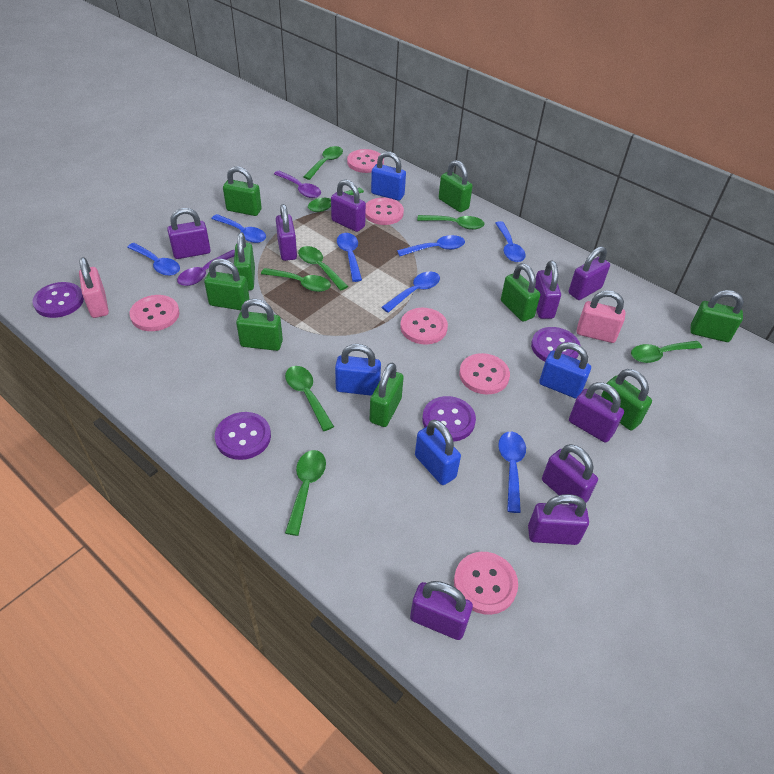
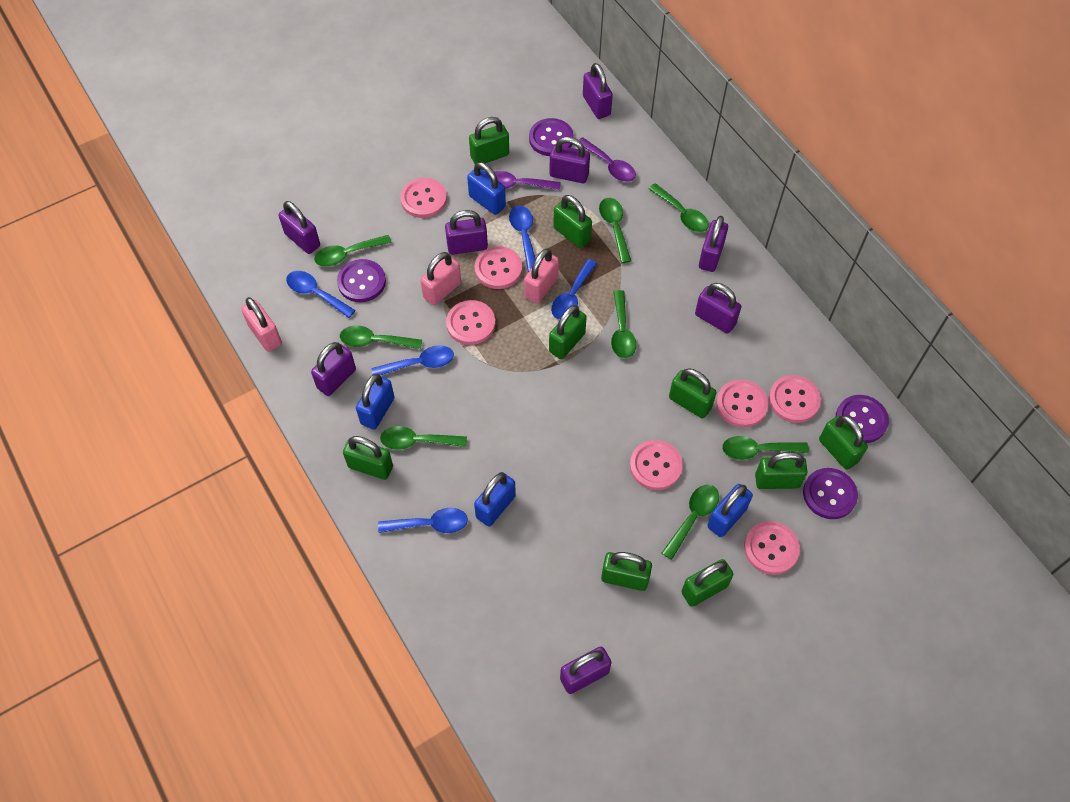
blue spoon: [127,243,180,276] [211,214,266,243] [337,233,362,282] [381,271,440,313] [397,235,465,256] [495,221,526,262] [498,432,526,513] = 7 -> [286,271,355,318] [371,345,454,375] [378,508,468,533] [509,206,536,272] [551,259,597,320] = 5
pink button: [130,295,179,331] [347,149,384,173] [365,197,404,225] [401,308,448,344] [454,552,518,615] [459,353,510,394] = 6 -> [400,178,447,218] [446,300,495,345] [475,246,522,289] [630,440,683,490] [716,380,768,428] [744,521,800,575] [769,375,821,423] = 7
pink padlock: [79,257,109,318] [577,290,625,343] = 2 -> [241,297,282,352] [420,252,461,305] [524,248,559,304] = 3
purple padlock: [167,208,211,259] [276,204,297,261] [331,179,366,232] [410,581,473,640] [528,494,589,545] [535,261,561,319] [542,444,598,505] [569,246,610,300] [569,382,624,443] = 9 -> [279,201,320,254] [311,342,356,396] [445,210,488,255] [549,137,590,183] [560,647,612,694] [583,63,613,119] [695,283,741,333] [699,216,728,272] = 8

